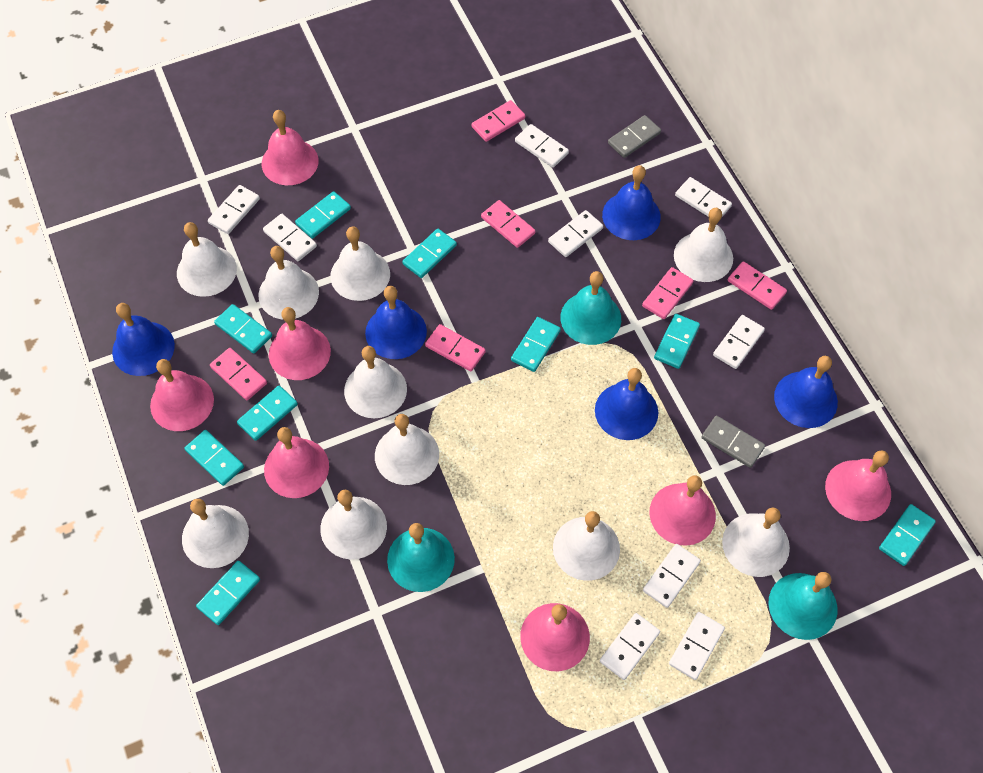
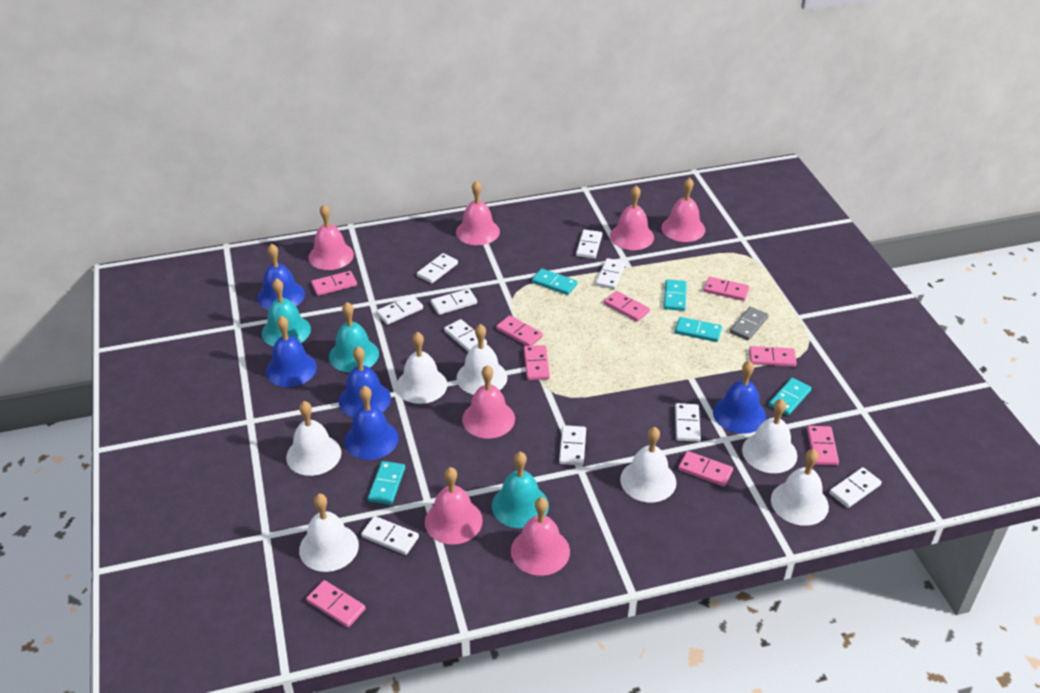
grey domino: [608,115,661,158] [701,416,765,468] = 2 -> [730,307,769,340] = 1
pink domino: [210,348,267,400] [425,324,486,371] [472,100,525,142] [481,200,535,248] [642,267,693,319] [728,261,787,310] = 6 -> [306,580,366,627] [311,271,357,296] [496,315,543,346] [524,345,550,380] [604,291,650,322] [678,451,733,487] [704,277,749,301] [749,346,797,367] [807,426,839,465] = 9
turquoise domino: [185,430,244,486] [196,561,260,625] [214,304,272,354] [237,385,298,441] [295,191,351,239] [402,229,457,278] [511,317,561,372] [654,314,700,369] [879,504,936,566] = 9 -> [368,461,405,505] [532,268,577,295] [664,279,687,311] [675,317,722,342] [769,378,811,416] = 5
white bell: [177,222,237,297] [182,499,249,568] [259,246,319,319] [320,490,387,560] [330,227,390,301] [344,346,407,418] [375,414,439,485] [553,511,620,581] [674,208,733,282] [722,507,790,577] = 10 -> [286,401,341,476] [299,494,359,572] [396,332,447,404] [456,324,507,395] [620,427,676,503] [742,399,797,473] [771,449,829,526] = 7
white domino: [208,185,260,234] [263,214,317,261] [515,124,569,168] [548,210,603,257] [600,613,660,680] [643,544,701,608] [669,612,725,680] [675,177,732,218] [713,315,765,369] = 9 -> [361,516,419,555] [376,295,423,325] [417,253,458,284] [431,289,477,315] [444,319,487,352] [559,425,586,466] [576,230,602,259] [596,258,626,289] [675,403,701,442] [829,467,882,508] = 10

